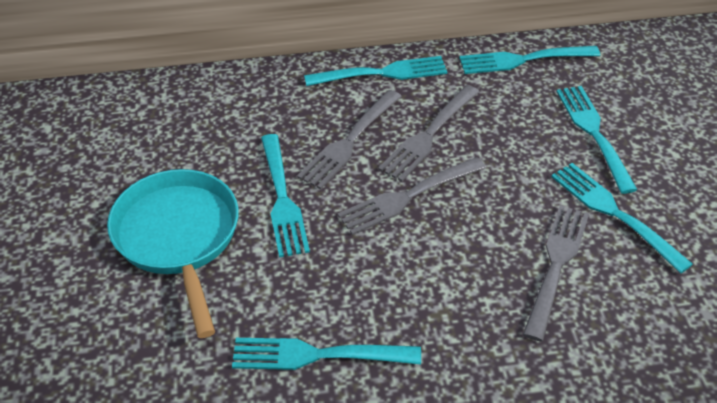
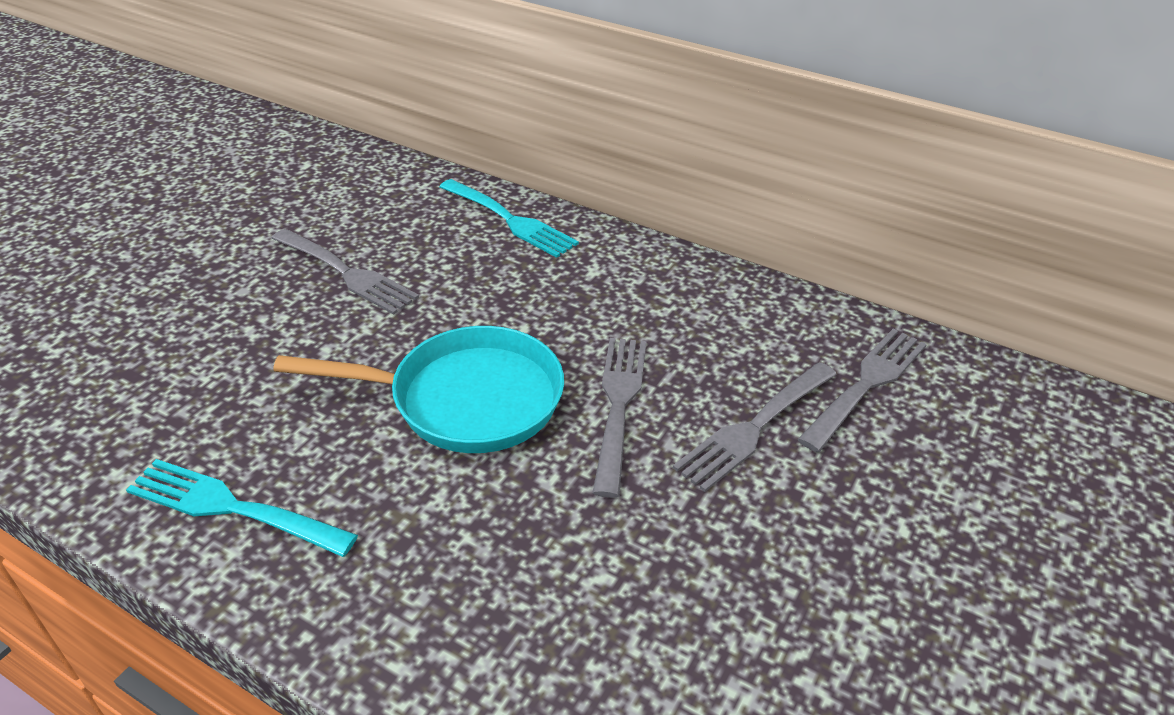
turquoise fork: [232,338,421,370] [261,134,310,257] [304,56,447,86] [459,46,600,74] [551,163,693,273] [557,86,637,194] = 6 -> [126,459,358,557] [439,179,579,258] = 2

